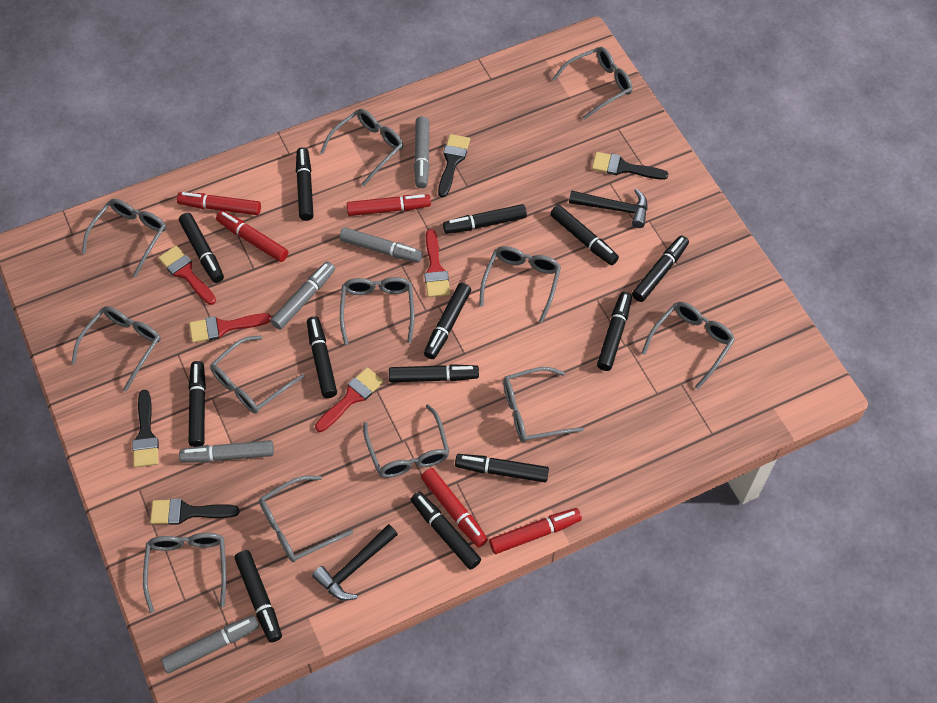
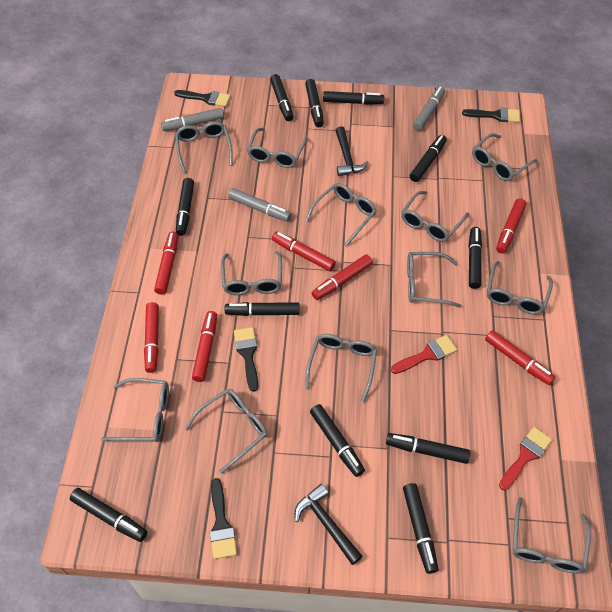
black marker: [179,213,224,283] [189,361,206,447] [235,550,282,643] [296,147,313,221] [307,316,337,398] [389,364,479,382] [411,492,481,570] [424,283,471,359] [443,204,527,234] [455,454,549,482] [550,205,619,265] [597,292,632,371] [632,235,689,302] = 13 -> [70,488,147,542] [176,178,194,236] [225,302,299,316] [270,74,293,121] [305,79,324,127] [310,404,365,477] [323,91,384,105] [386,433,470,464] [403,483,438,574] [410,135,447,182] [469,227,482,289] = 11
grey marker: [161,615,259,674] [179,440,274,463] [270,261,335,330] [339,227,423,263] [414,116,430,188] = 5 -> [161,108,224,131] [228,188,291,222] [413,86,445,131] = 3
red brush: [158,246,216,305] [189,313,271,343] [315,367,384,432] [424,229,450,297] = 4 -> [391,335,457,374] [499,427,552,490] = 2
red marker: [177,192,261,215] [216,211,288,262] [347,194,431,216] [421,468,488,547] [489,508,582,554] = 5 -> [144,302,159,373] [154,232,179,295] [192,311,217,382] [272,231,336,272] [312,254,373,300] [485,330,555,385] [496,198,527,253] = 7

